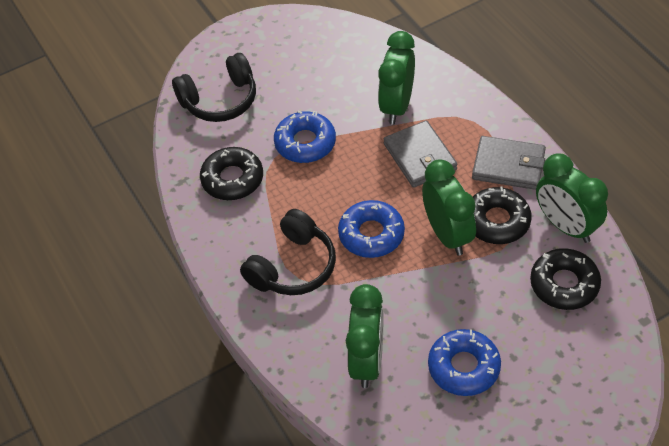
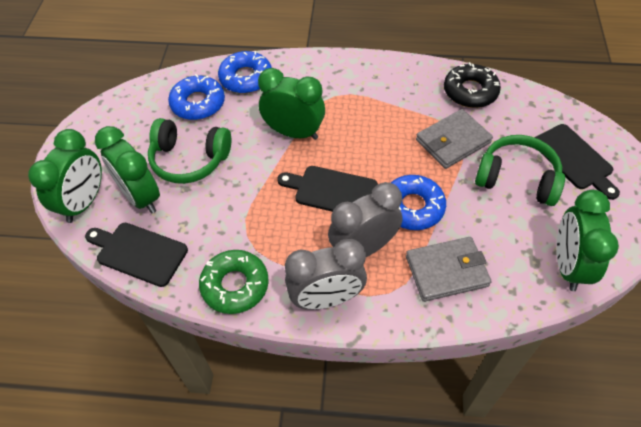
black cutting board: none = 0 -> [85,223,188,287] [277,166,378,212] [534,124,620,200] = 3
black donut: [200,147,263,200] [473,186,532,244] [530,248,601,310] = 3 -> [444,62,501,108] = 1
black headphones: [172,53,256,122] [240,209,336,295] = 2 -> none = 0
green donut: none = 0 -> [199,250,269,314] = 1
green headphones: none = 0 -> [148,118,232,184] [475,135,565,206] = 2
grey clock: none = 0 -> [285,239,367,310] [328,182,403,257] = 2

